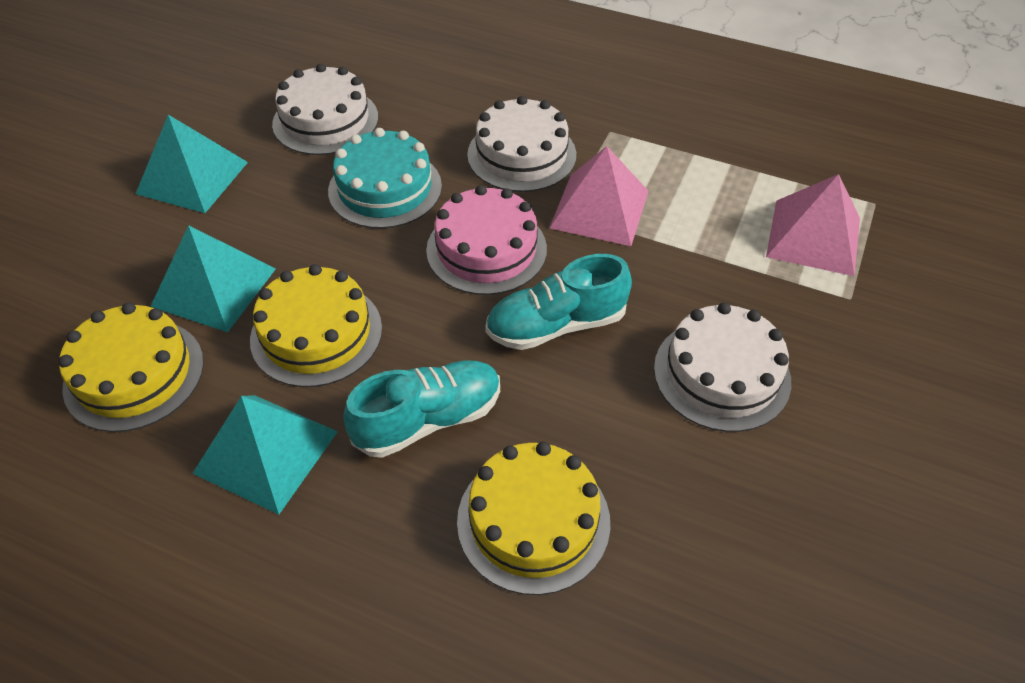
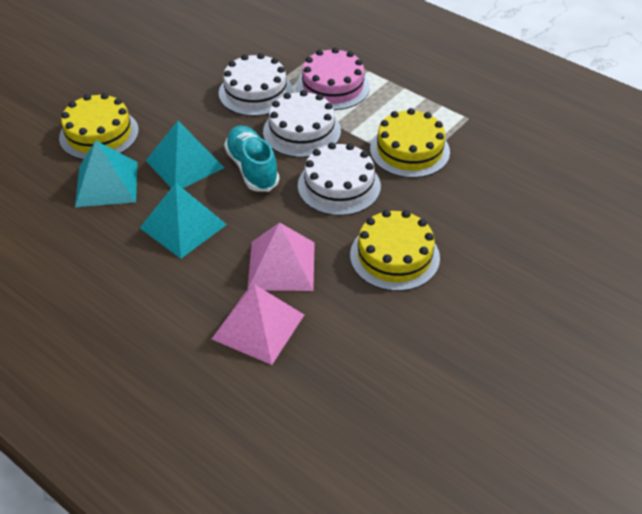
turquoise cake: [328,128,442,229] = 1 -> none = 0
turquoise shoe: [343,360,500,458] [485,254,632,350] = 2 -> [224,125,280,192] = 1

